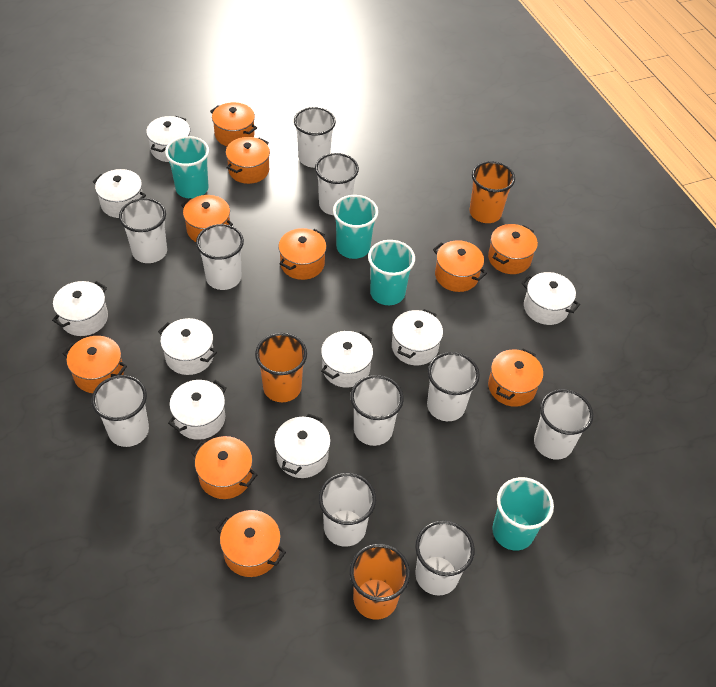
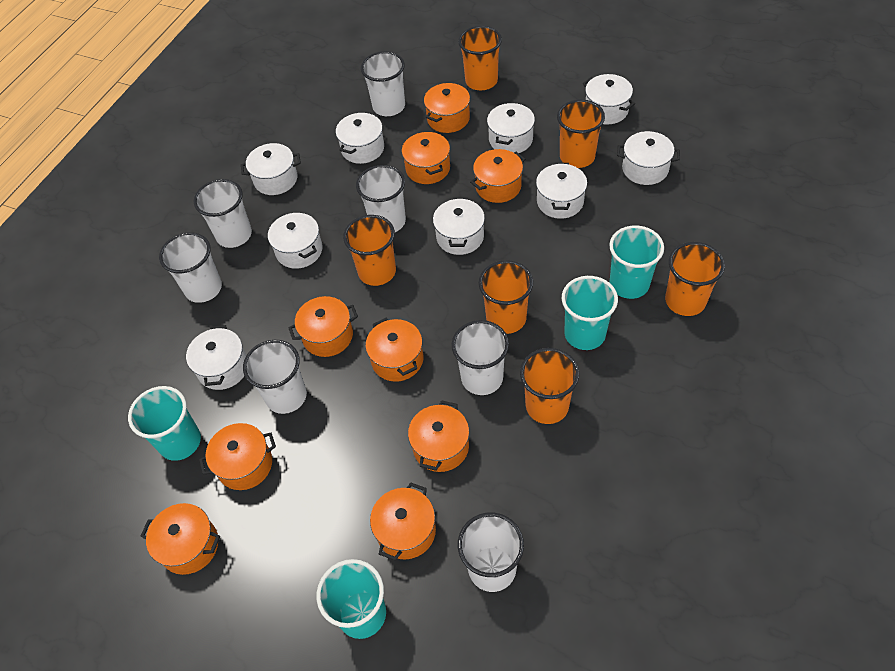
orange cup: [255,333,307,402] [350,544,410,620] [469,161,515,223] = 3 -> [343,215,396,286] [458,26,502,90] [479,260,533,334] [520,348,579,424] [557,100,605,168] [665,242,725,316] = 6
orange pot: [63,336,127,393] [181,195,233,242] [191,436,257,499] [210,102,257,146] [215,510,286,577] [226,137,270,184] [278,228,327,280] [433,240,487,292] [488,224,538,274] [488,348,543,407] = 10 -> [141,503,220,575] [199,423,276,490] [288,296,358,357] [365,318,423,382] [370,482,436,561] [402,131,450,184] [408,400,469,472] [424,83,470,133] [470,149,525,203] = 9
white cup: [92,375,149,447] [119,198,167,263] [196,224,244,290] [294,107,336,168] [315,153,359,215] [319,473,376,547] [350,375,404,446] [415,520,475,596] [427,352,480,421] [534,389,593,460] = 10 -> [159,232,222,303] [193,179,252,248] [243,340,307,414] [356,165,406,232] [361,51,405,116] [452,320,509,395] [458,513,524,592] = 7

